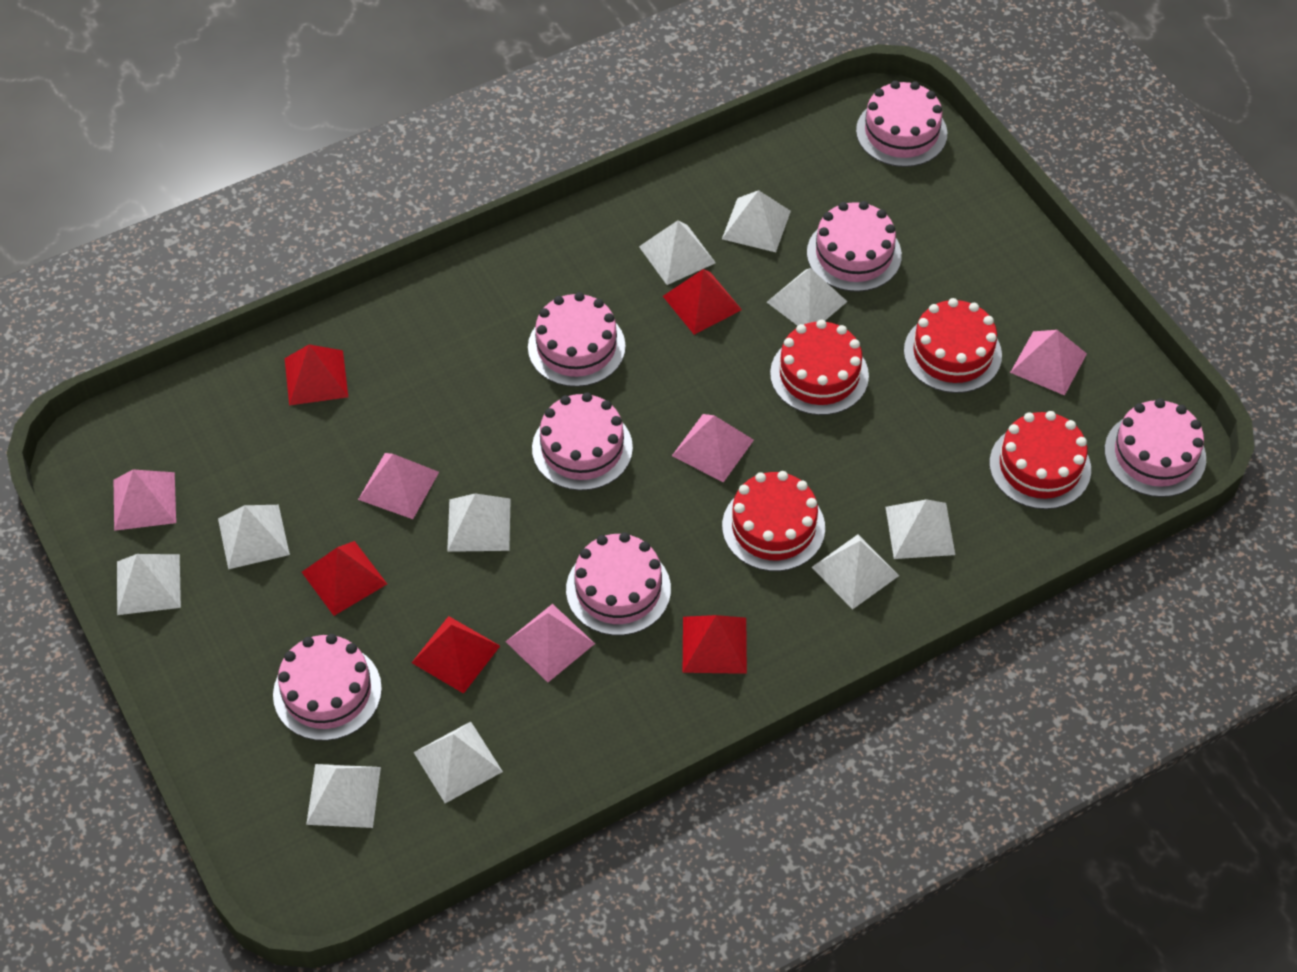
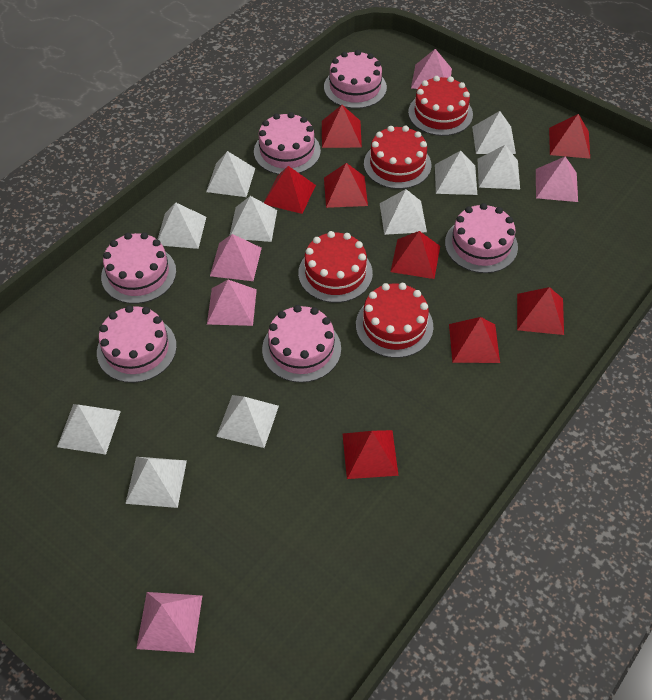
pink cake: [273,634,382,741] [528,292,626,387] [532,392,633,491] [566,532,671,636] [807,201,902,292] [856,81,947,167] [1105,398,1206,497] = 7 -> [97,305,177,383] [101,232,176,304] [254,112,321,175] [262,305,341,383] [324,50,387,109] [445,203,518,273] = 6
red pyramid: [285,344,348,405] [302,541,387,616] [412,616,500,694] [663,269,742,335] [683,615,747,674] = 5 -> [264,166,316,214] [322,105,362,148] [324,163,368,208] [343,430,399,479] [390,231,440,279] [449,317,500,363] [517,287,564,335] [549,114,590,159] = 8

